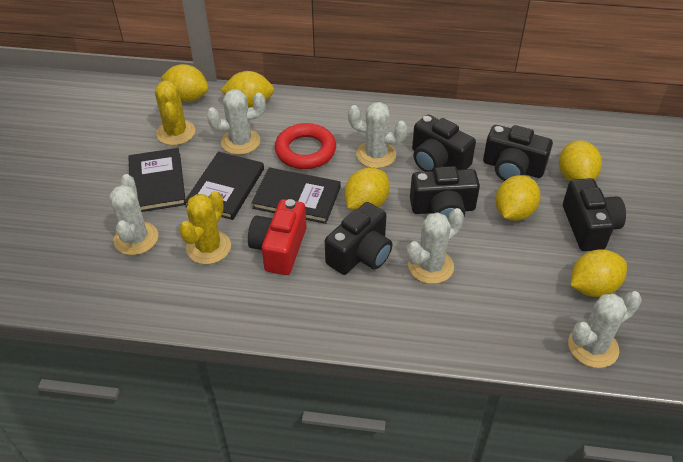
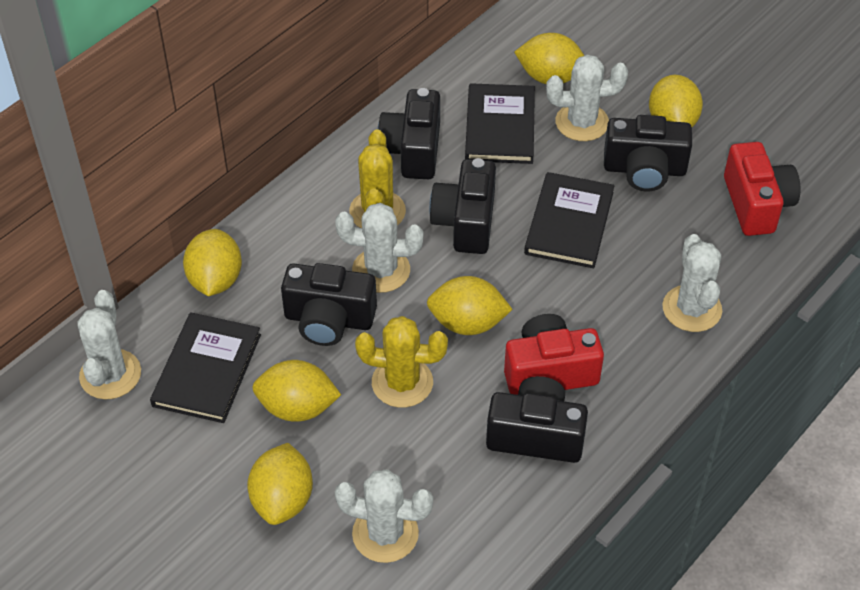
red camera: [248,199,307,275] = 1 -> [504,314,604,395] [724,142,801,236] = 2
red ring: [275,123,336,169] = 1 -> none = 0

